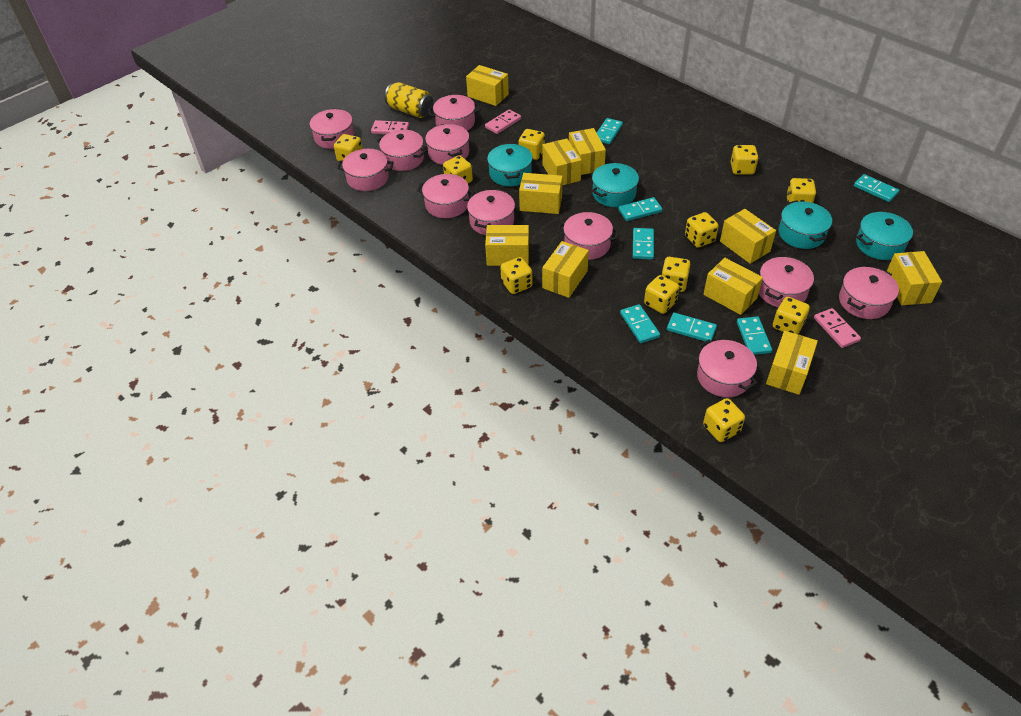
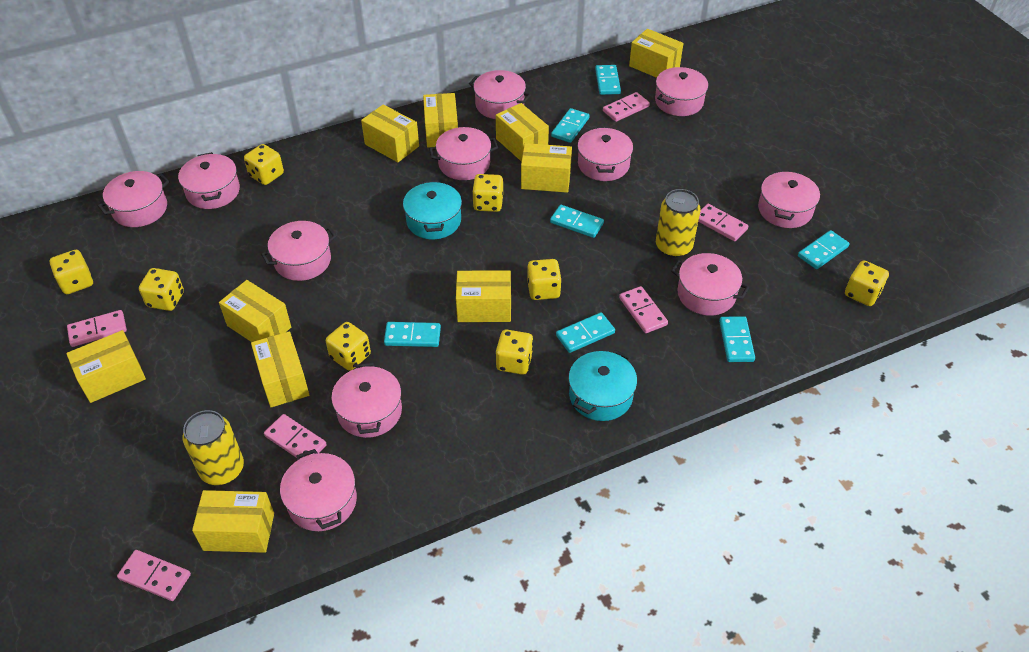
pink domino: [371,120,409,134] [485,109,521,134] [814,308,861,348] = 3 -> [67,310,127,347] [117,550,191,601] [264,414,327,459] [603,92,650,122] [619,286,668,333] [698,204,748,241] = 6
turquoise pot: [487,143,533,186] [592,163,639,207] [779,200,832,249] [856,212,914,260] = 4 -> [403,180,462,239] [568,350,637,421] = 2
yellow can: [385,82,433,118] = 1 -> [183,410,244,485] [656,189,701,258] = 2
yellow dice: [334,134,363,161] [443,155,473,183] [500,257,532,294] [519,129,545,160] [644,275,679,314] [662,257,691,292] [685,212,719,248] [703,398,745,442] [731,145,759,175] [773,297,810,334] [786,178,816,203] = 11 -> [50,250,93,294] [139,268,184,311] [244,144,284,185] [326,322,371,371] [472,174,503,212] [496,330,533,375] [527,259,562,300] [845,260,889,306] = 8

